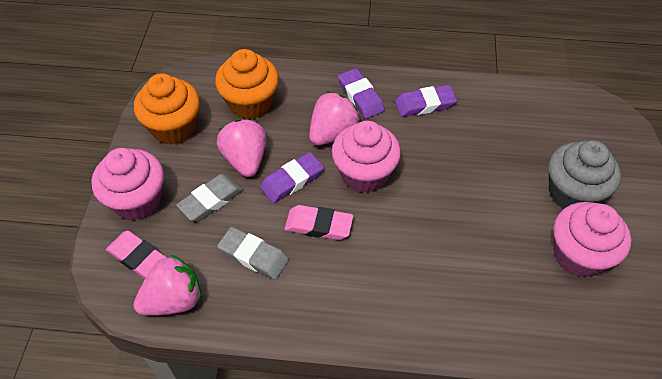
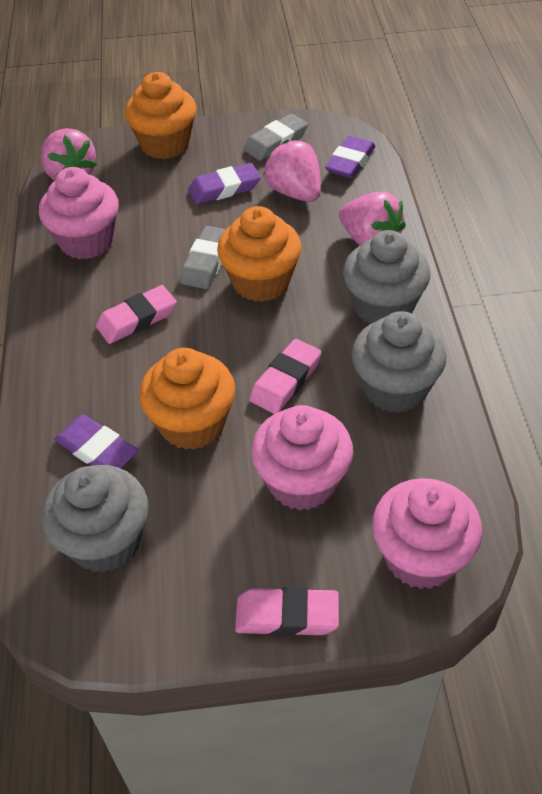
grey cupcake: [549,140,621,209] = 1 -> [42,465,149,573] [343,230,430,324] [352,311,447,413] = 3
orange cupcake: [134,73,200,145] [215,49,279,120] = 2 -> [125,72,196,159] [139,348,235,450] [217,206,301,302] = 3
pink eraser: [106,230,167,279] [284,205,353,240] = 2 -> [96,285,177,344] [235,587,339,636] [249,339,322,414] = 3

